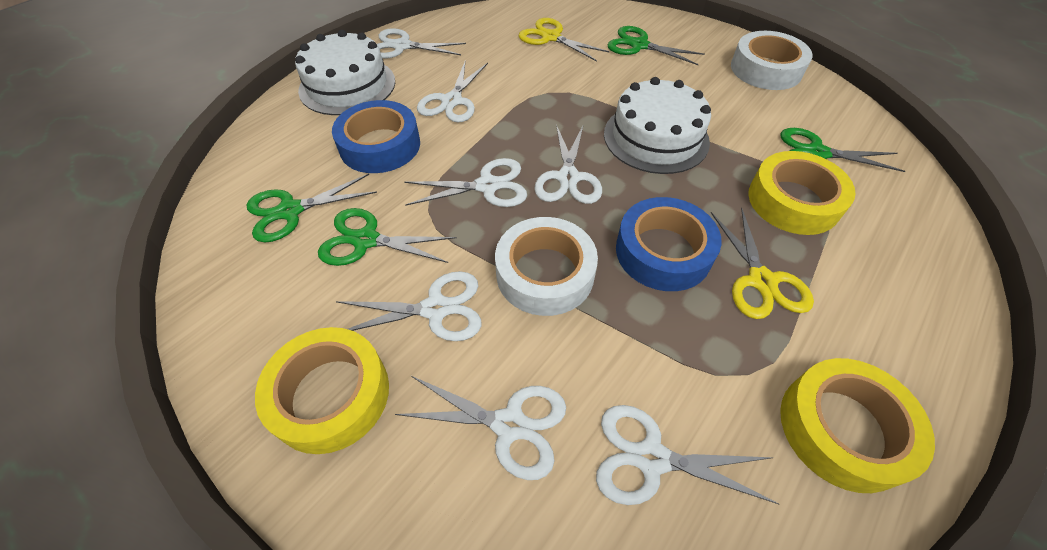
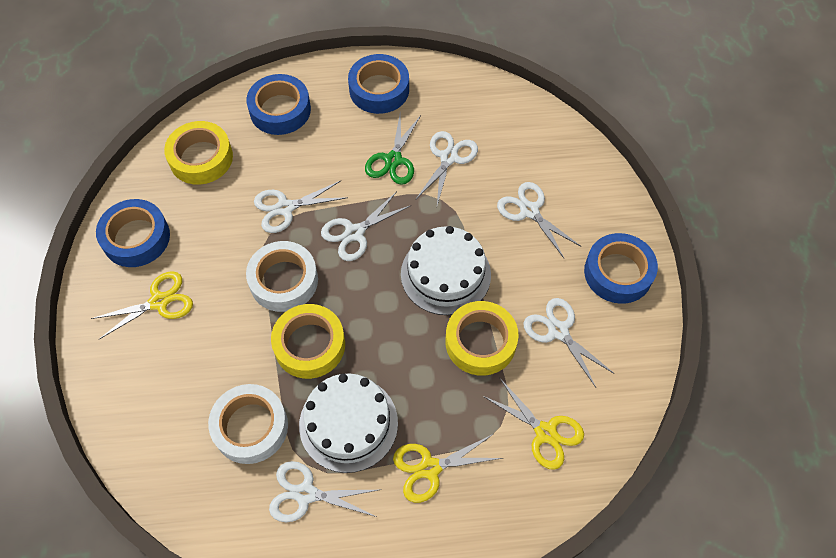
blue tape: [332,100,420,173] [616,197,722,291] = 2 -> [96,199,170,267] [246,74,311,135] [348,54,409,114] [584,233,658,304] = 4
green scissors: [247,174,377,242] [318,208,457,266] [608,26,704,65] [780,128,905,172] = 4 -> [365,115,421,185] = 1
white scissors: [336,271,482,341] [377,28,466,59] [395,376,566,480] [404,158,527,207] [417,60,488,123] [534,124,602,204] [596,405,779,505] = 7 -> [254,181,348,233] [269,461,378,522] [321,191,410,261] [415,131,478,205] [497,182,582,259] [524,298,615,387] = 6
yellow scissors: [518,18,610,62] [711,208,814,319] = 2 -> [91,271,193,339] [393,434,502,503] [483,377,584,470] = 3

